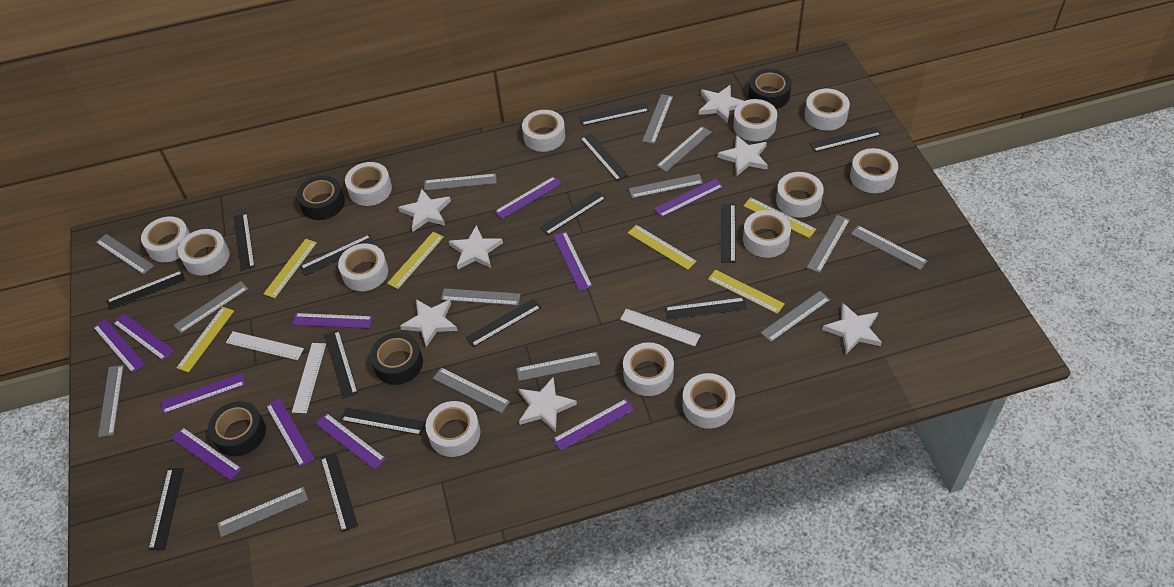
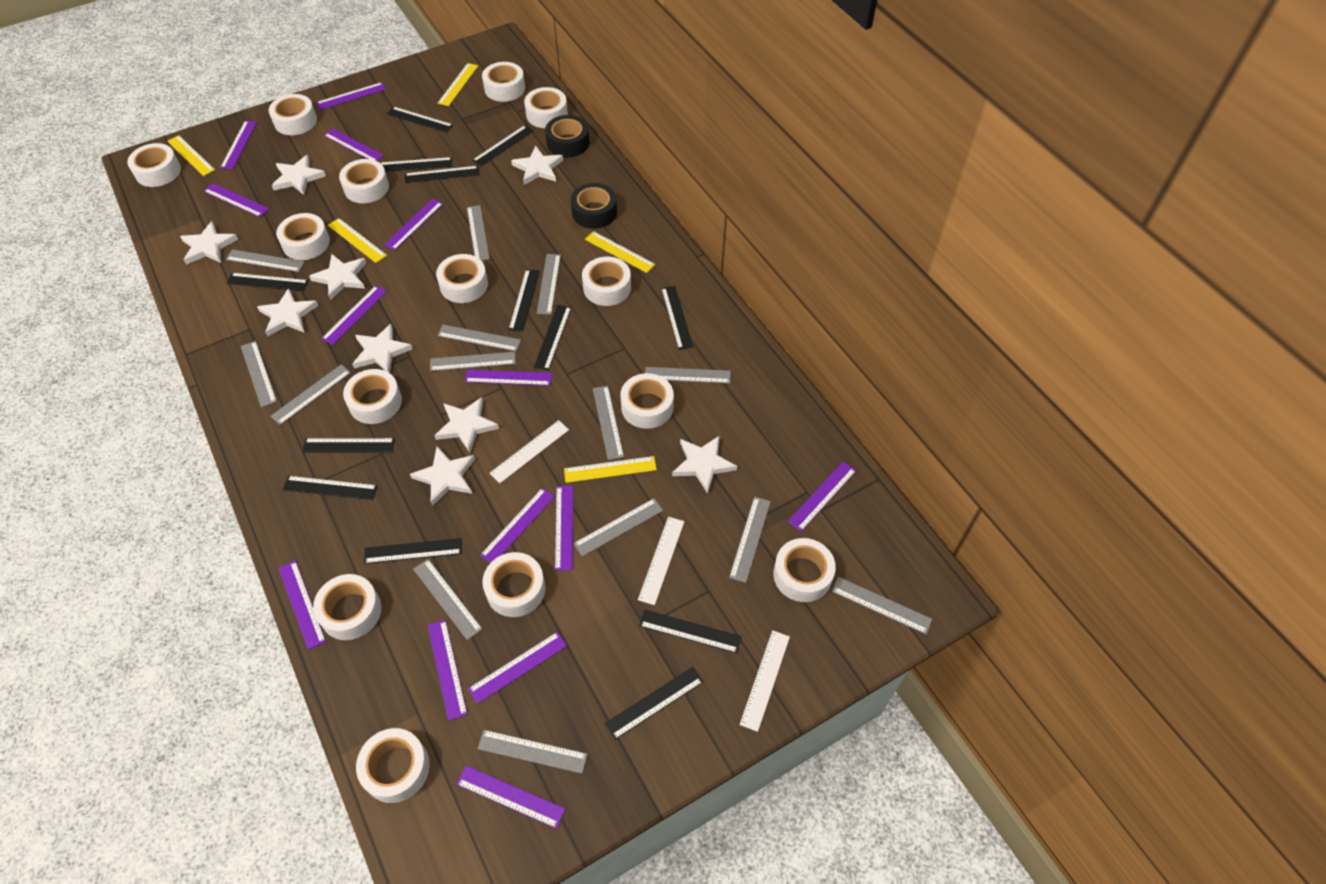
black ruler: [107,270,185,310] [148,468,184,550] [234,213,255,271] [300,235,375,276] [321,452,358,532] [325,330,358,398] [341,407,426,435] [466,298,541,347] [539,191,606,235] [579,103,649,126] [580,133,628,181] [665,297,747,319] [721,204,735,263] [809,126,881,152] = 14 -> [227,273,309,291] [283,476,378,500] [302,438,395,453] [364,538,462,564] [381,157,452,172] [387,107,453,133] [405,166,479,183] [472,125,533,166] [508,269,540,332] [534,305,572,371] [605,667,703,740] [639,610,742,653] [661,286,693,350] = 13
black tape: [208,401,266,456] [297,176,345,220] [370,332,423,385] [748,69,791,109] = 4 -> [545,115,590,157] [571,183,617,229] = 2
purple ruler: [93,319,145,373] [113,314,174,361] [161,373,245,414] [171,427,242,480] [266,398,314,467] [292,313,373,328] [316,413,386,470] [495,176,562,219] [553,231,593,291] [553,399,634,451] [654,179,723,217] = 11 -> [204,183,269,217] [220,121,257,169] [278,560,326,650] [316,82,386,110] [321,285,387,345] [324,128,384,161] [384,199,443,250] [428,620,468,721] [457,766,565,829] [465,369,552,386] [468,632,567,704] [480,488,555,563] [555,486,573,571] [788,462,856,532] = 14
white star: [398,189,451,232] [400,299,458,347] [449,225,503,269] [519,377,577,432] [699,85,743,123] [718,135,768,176] [822,303,882,354] = 7 -> [180,221,238,265] [257,288,318,336] [272,155,326,195] [309,254,366,300] [352,324,413,373] [410,447,475,506] [434,397,499,453] [511,146,563,185] [672,435,737,493] = 9
white tape: [141,216,190,262] [178,229,230,276] [338,243,388,291] [345,162,392,206] [426,401,480,457] [522,110,565,152] [623,342,674,396] [682,373,735,429] [733,99,777,141] [743,210,791,258] [776,172,824,218] [805,89,850,131] [850,148,898,193] = 13 -> [127,143,181,187] [269,94,317,135] [276,213,330,260] [313,574,381,640] [339,159,389,203] [343,369,402,424] [356,728,430,803] [436,254,488,303] [482,62,525,102] [482,552,546,617] [524,87,568,128] [582,257,631,306] [620,373,674,429] [773,538,836,602] = 14
yellow ruler: [176,307,234,373] [263,239,317,298] [387,232,444,289] [628,225,697,270] [708,270,785,314] [744,197,816,238] = 6 -> [167,135,215,176] [328,218,387,263] [438,63,478,106] [564,456,657,483] [585,231,655,273] = 5

